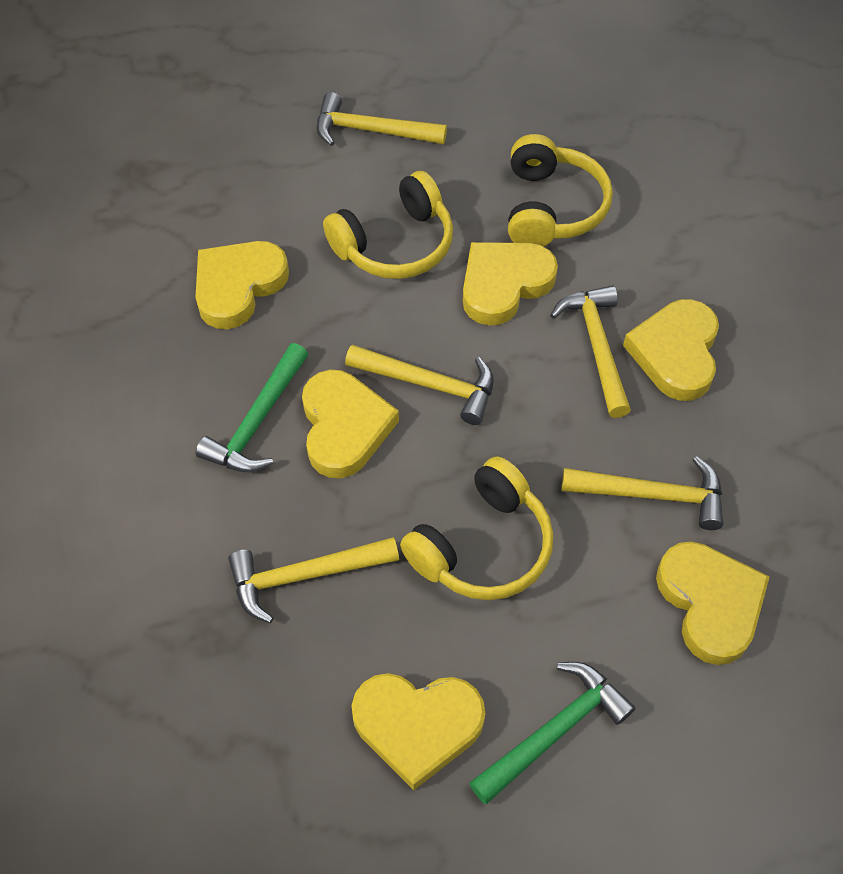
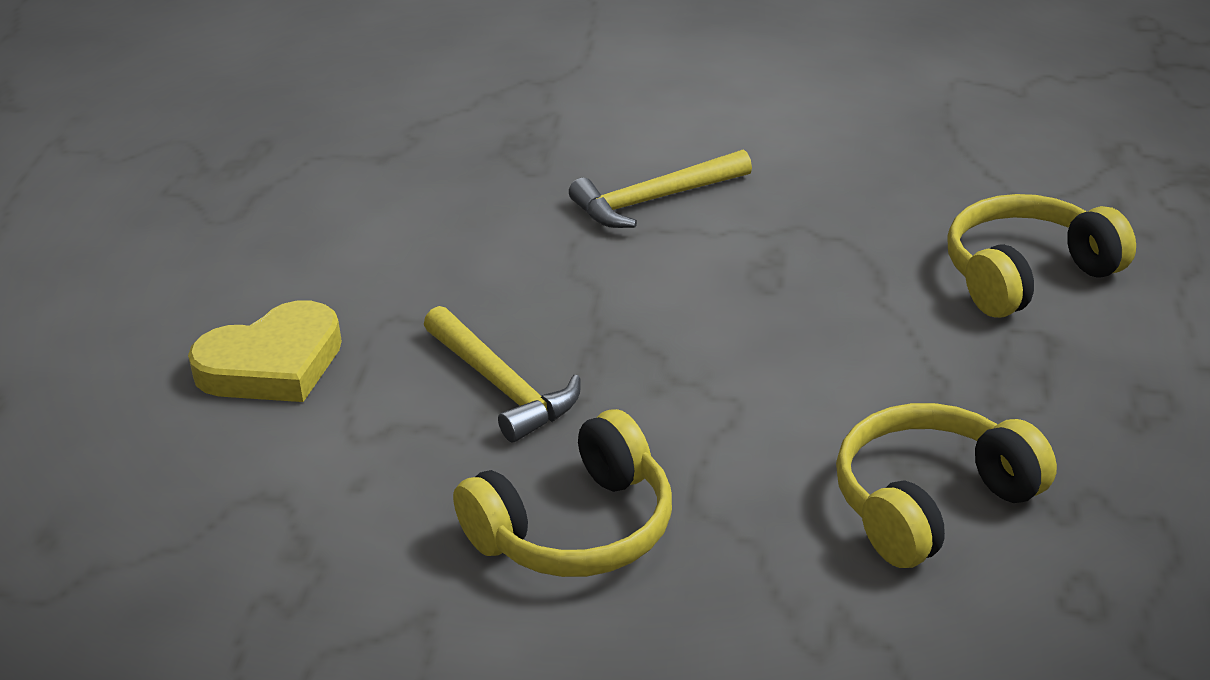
green hammer: [196,343,308,472] [469,662,635,804] = 2 -> none = 0
yellow hammer: [228,537,399,623] [317,92,447,146] [345,345,494,425] [550,285,631,418] [561,456,723,530] = 5 -> [424,306,581,442] [569,149,752,228] = 2
yellow heart: [195,241,289,329] [302,370,399,478] [351,673,486,790] [463,242,558,325] [623,299,719,401] [656,542,770,665] = 6 -> [188,300,342,402] = 1

